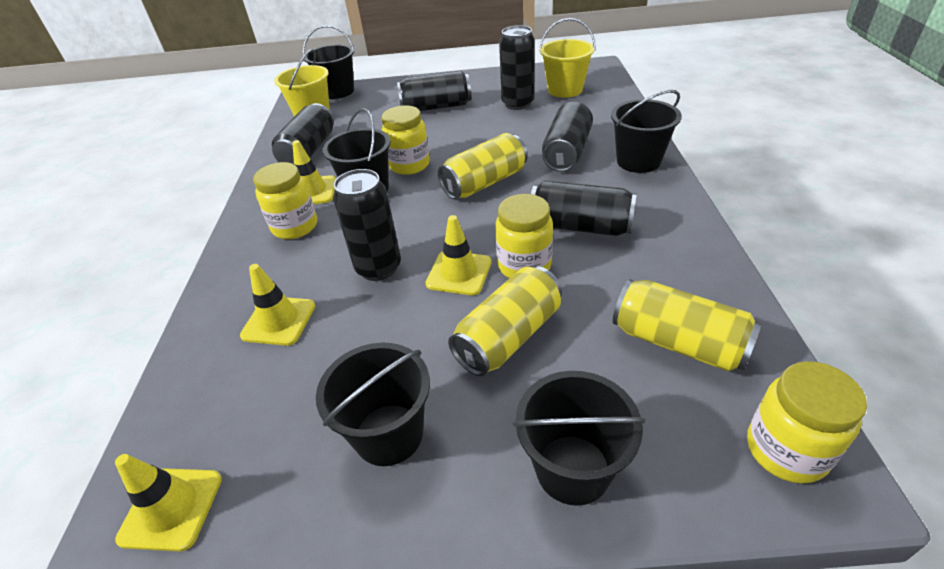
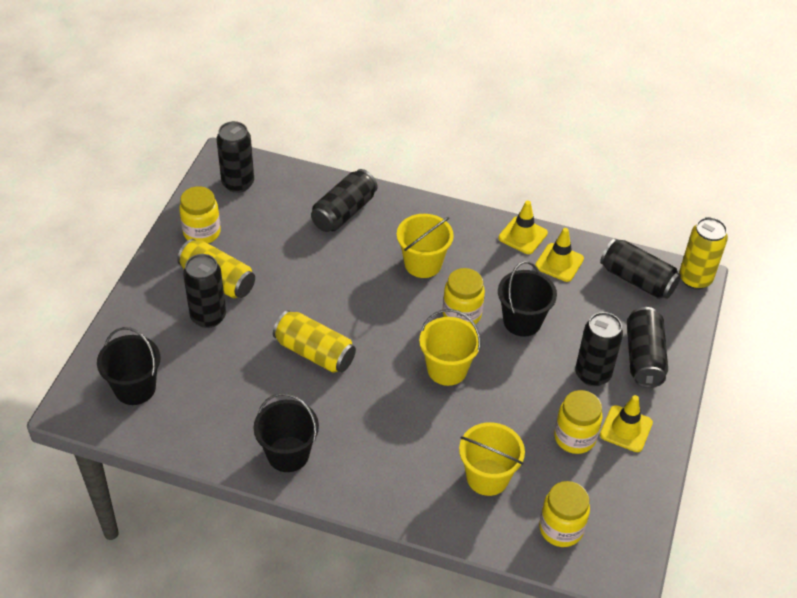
black bucket: [303,25,355,99] [316,343,430,466] [323,108,391,191] [513,371,646,506] [611,90,682,173] = 5 -> [97,327,160,405] [254,393,319,472] [498,261,557,337] = 3
yellow bucket: [274,49,330,117] [539,18,596,98] = 2 -> [397,214,454,278] [419,309,481,386] [459,422,525,496] = 3
yellow traffic cone: [115,454,222,551] [240,264,315,346] [292,140,336,204] [425,215,491,295] = 4 -> [498,200,548,254] [535,228,584,282] [600,395,653,452] = 3

